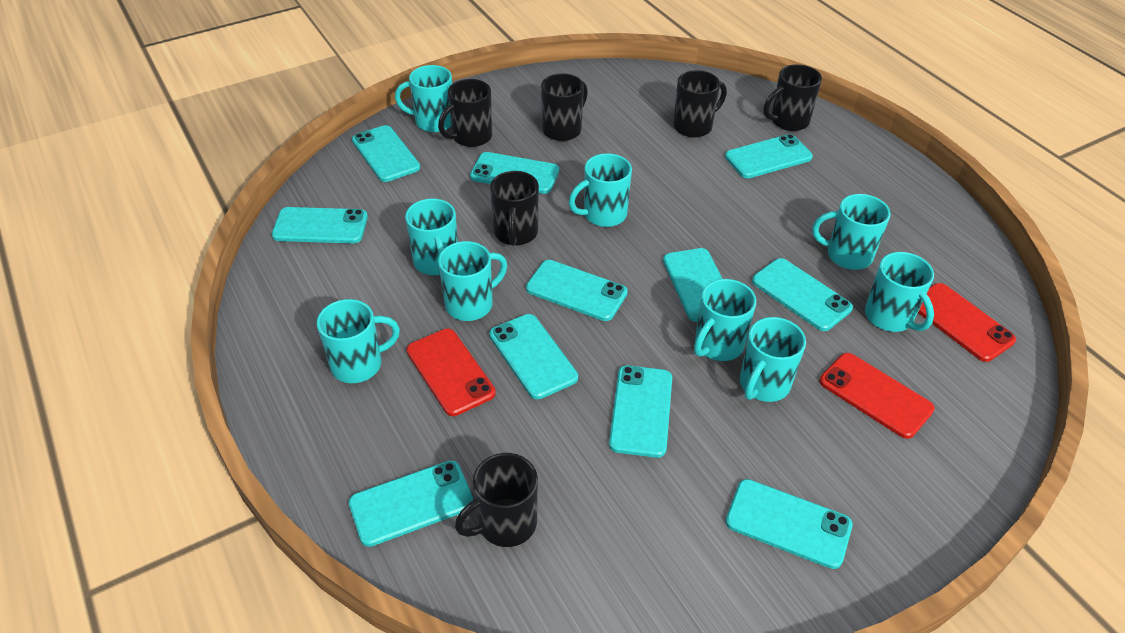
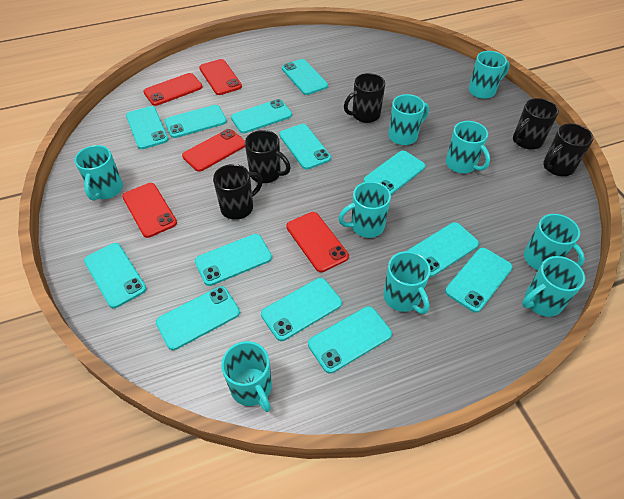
black mug: [438,79,492,147] [455,453,538,547] [490,171,539,246] [541,73,588,141] [673,70,727,138] [764,64,822,131] = 6 -> [213,164,263,220] [245,130,291,183] [344,73,385,123] [513,98,559,150] [544,124,594,176] = 5
red phone: [406,328,496,416] [820,353,935,439] [918,283,1016,362] = 3 -> [122,183,177,238] [143,73,203,106] [182,129,245,172] [199,59,242,95] [286,212,349,272] = 5
turquoise phone: [272,207,368,243] [349,461,473,547] [352,125,420,182] [470,152,559,194] [489,314,578,399] [526,260,628,321] [609,365,672,458] [663,248,723,322] [725,134,813,178] [725,479,853,569] [752,258,853,331] = 11 -> [84,243,147,308] [126,106,168,149] [156,286,240,350] [165,105,227,138] [195,234,272,286] [231,99,292,133] [261,278,342,341] [279,124,331,169] [282,59,328,95] [308,306,392,373] [364,151,425,195] [407,222,479,277] [445,248,513,313] = 13

